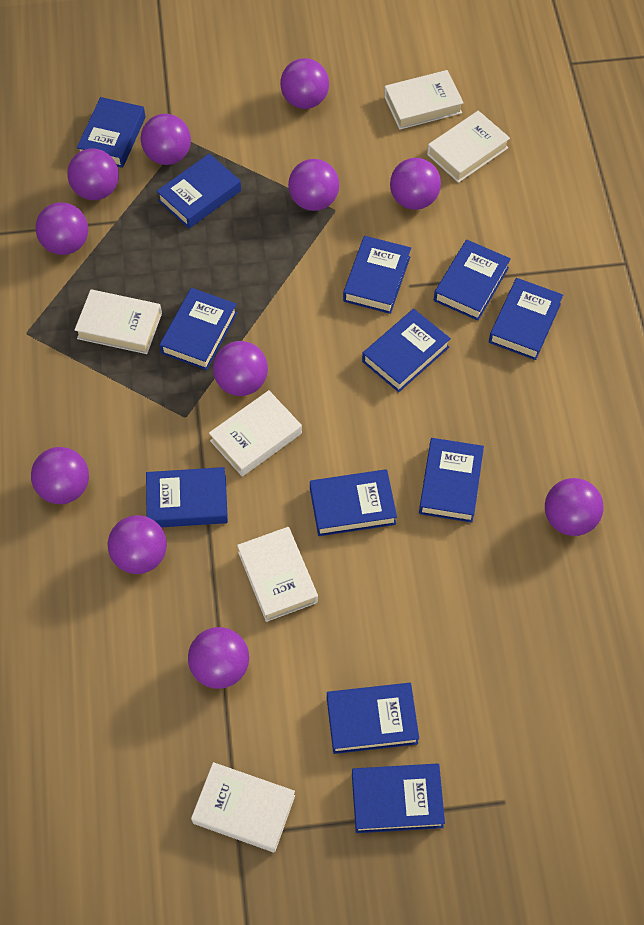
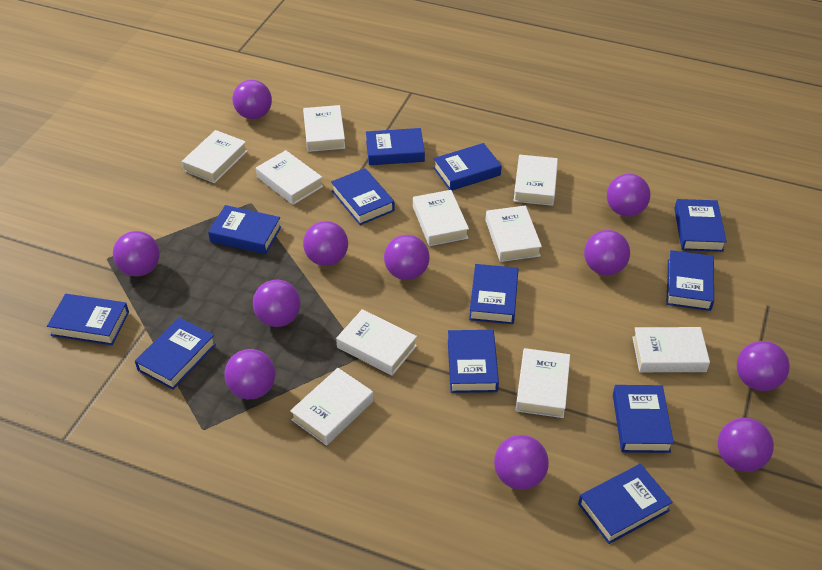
white book: [75,289,162,354] [191,762,295,852] [209,390,302,476] [237,527,318,622] [384,70,464,130] [427,111,510,183] = 6 -> [182,130,247,183] [256,150,323,205] [290,368,374,446] [303,105,345,152] [336,309,417,376] [413,190,469,246] [486,205,542,262] [514,155,558,206] [516,348,570,418] [632,327,710,372] = 10

